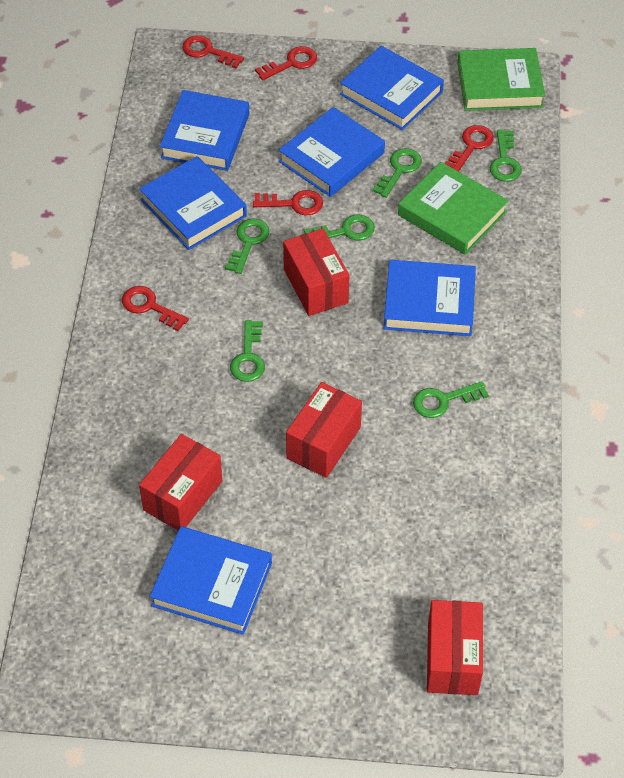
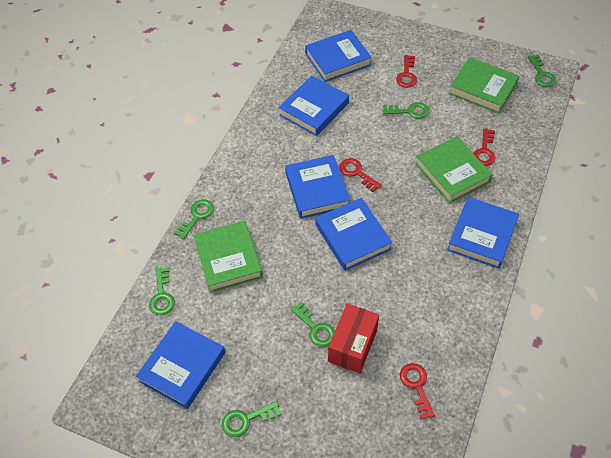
green book: [398,162,509,255] [457,48,545,111] = 2 -> [194,221,263,293] [415,136,492,203] [449,57,519,113] = 3
red box: [139,434,222,531] [283,229,350,316] [286,382,362,478] [427,600,483,695] = 4 -> [328,303,379,374] = 1
red key: [122,286,189,331] [182,35,244,69] [253,190,323,215] [255,46,317,80] [444,125,494,172] = 5 -> [339,158,382,192] [396,55,417,88] [400,363,435,420] [473,128,495,166] = 4

